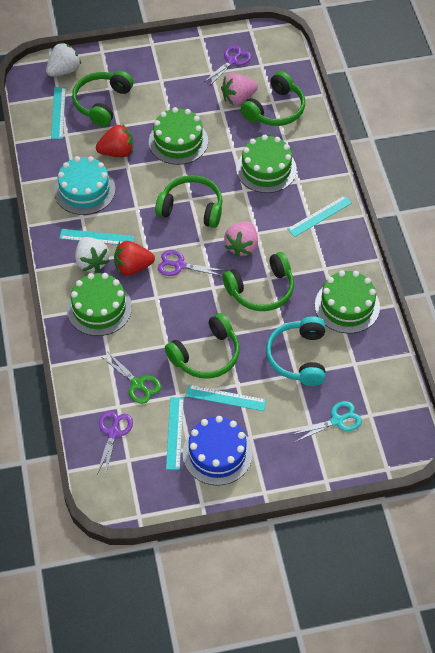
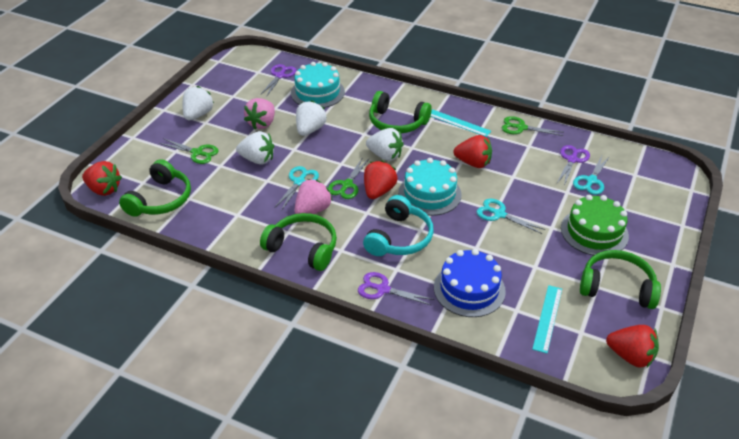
green cake: [67,273,132,336] [149,107,208,165] [236,135,297,193] [315,270,380,334] = 4 -> [561,195,629,256] = 1
green headphones: [72,71,133,127] [155,175,222,228] [165,313,240,378] [223,252,294,311] [241,71,305,126] = 5 -> [119,159,191,217] [260,213,337,271] [369,91,432,133] [580,250,661,309] = 4
green scissors: [102,352,161,404] = 1 -> [159,139,219,164] [328,157,369,199] [502,116,563,136] = 3
red strawberry: [96,125,133,157] [114,241,155,276] = 2 -> [82,161,122,196] [364,160,397,199] [453,135,492,168] [606,325,659,368] = 4
turquoise cake: [54,156,115,215] = 1 -> [291,62,345,108] [398,158,462,216] = 2
turquoise ruler: [51,87,66,139] [59,229,134,245] [166,397,184,470] [186,385,267,411] [287,195,352,237] = 5 -> [430,109,491,137] [532,285,562,353] = 2
turquoise scissors: [291,401,362,442] = 1 -> [274,166,319,211] [477,199,545,234] [573,156,610,195] = 3
white strawberry: [46,42,81,76] [75,237,110,272] = 2 -> [183,86,214,120] [236,131,274,165] [296,100,327,136] [366,128,404,161] = 4

